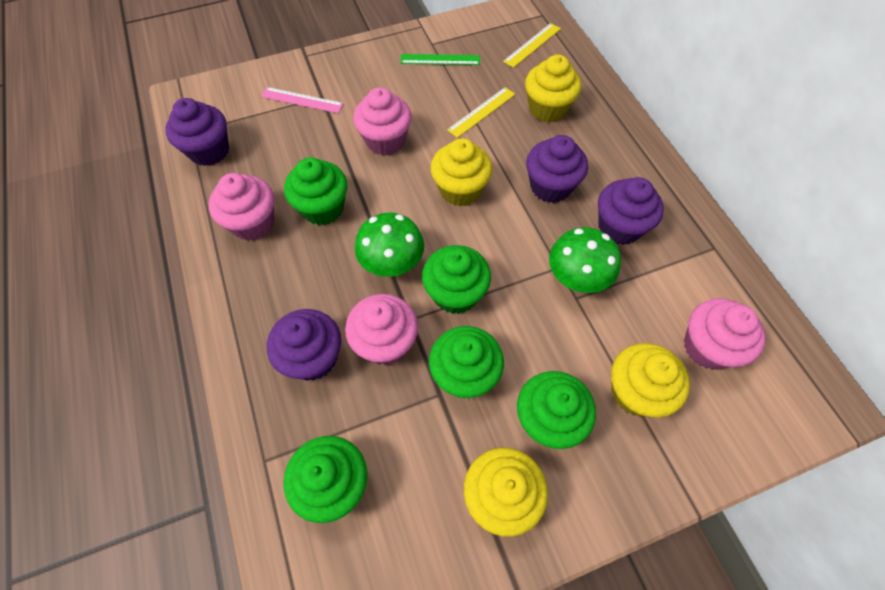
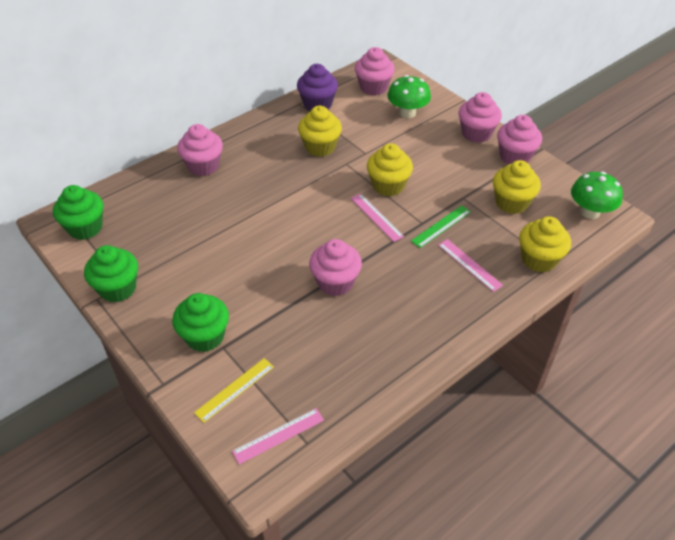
green cupcake: [283,436,367,523] [284,157,347,225] [422,245,491,314] [429,326,504,399] [517,371,596,449] = 5 -> [53,185,103,240] [84,245,138,302] [172,293,229,352] = 3
pink cupcake: [209,173,274,241] [345,294,418,365] [353,87,412,155] [684,298,766,370] = 4 -> [177,124,223,176] [309,239,362,296] [355,47,395,96] [459,92,502,143] [497,115,542,164] = 5
pink ruler: [261,87,344,114] = 1 -> [232,408,324,465] [351,193,404,242] [438,239,503,292] = 3
purple cupcake: [165,98,229,166] [267,309,341,381] [526,135,588,203] [598,177,664,245] = 4 -> [297,64,338,111] = 1
yellow ruler: [447,87,515,138] [503,23,561,68] = 2 -> [194,358,274,423] = 1

